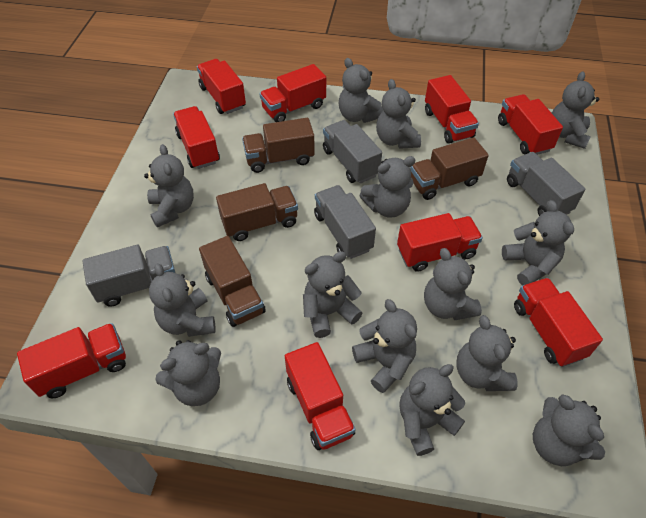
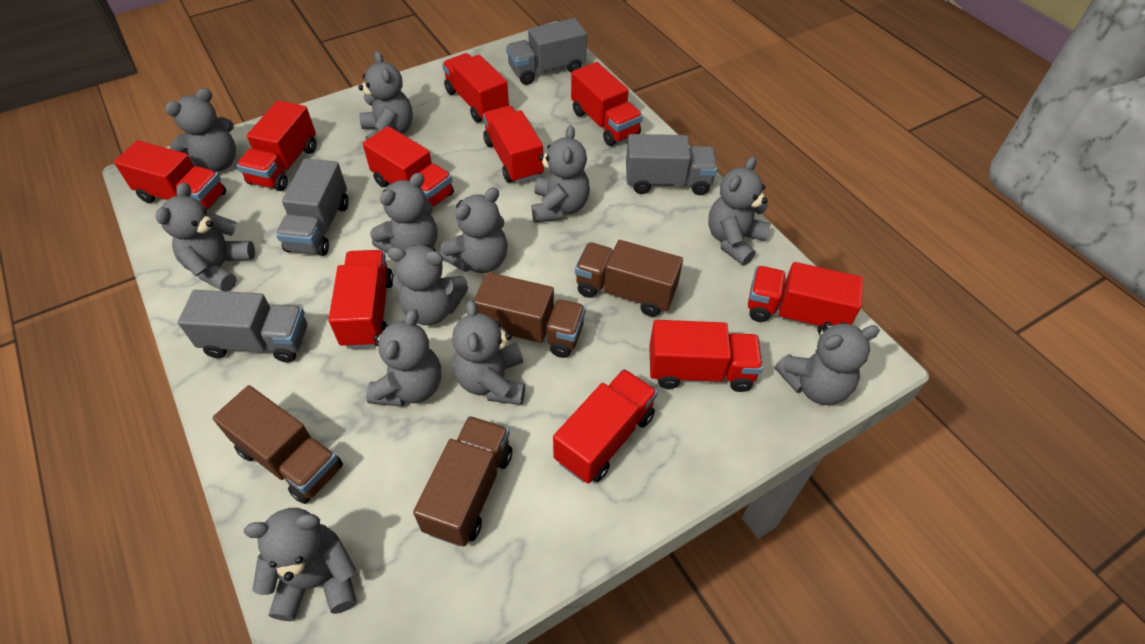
grey teddy bear: [144,144,194,227] [149,263,216,337] [155,340,221,406] [303,251,363,338] [339,58,383,123] [352,299,417,393] [359,156,415,218] [376,79,421,149] [399,364,465,456] [424,248,482,320] [456,315,517,391] [502,200,574,286] [533,394,605,466] [552,71,599,149] = 14 -> [156,182,255,291] [165,88,236,172] [244,508,357,621] [358,51,413,140] [366,309,441,407] [370,173,437,252] [387,245,468,325] [440,187,508,273] [452,300,525,405] [532,125,590,223] [708,156,771,265] [775,322,880,405] = 12
red truck: [17,323,126,398] [173,106,220,169] [197,59,246,114] [260,64,326,122] [285,342,356,450] [397,213,483,272] [425,75,479,144] [498,94,563,155] [514,278,603,367] = 9 -> [114,140,226,211] [237,100,316,191] [329,250,393,349] [363,126,454,207] [442,53,509,122] [483,106,544,184] [553,369,658,484] [571,62,643,146] [649,320,763,392] [748,262,863,335] = 10

